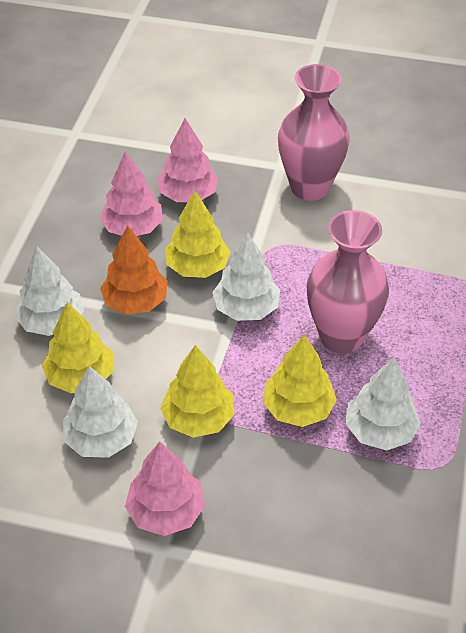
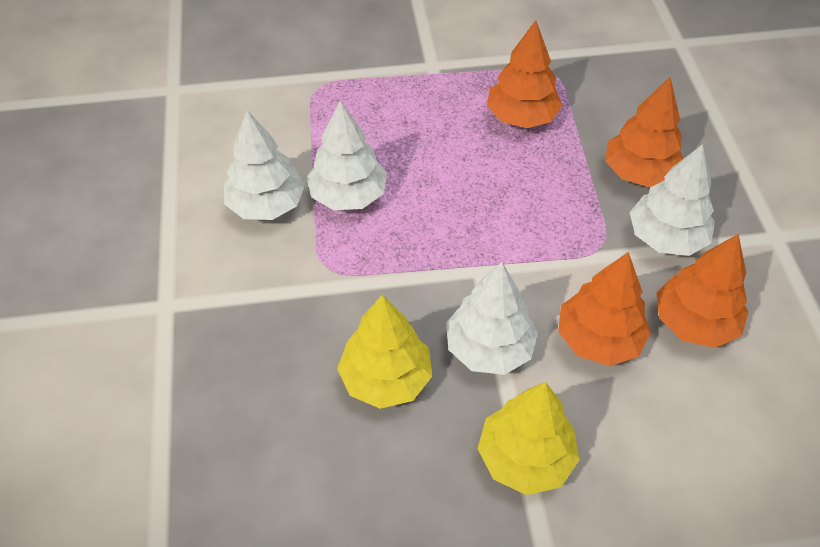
orange tree: [100,225,167,314] = 1 -> [487,20,563,128] [558,252,651,366] [605,77,684,187] [656,234,749,348] = 4
pink tree: [100,151,163,236] [125,441,205,536] [157,118,219,202] = 3 -> none = 0
pink vase: [278,64,350,201] [306,210,389,354] = 2 -> none = 0
yellow tree: [42,302,113,393] [160,345,235,438] [165,191,231,278] [263,334,337,427] = 4 -> [337,295,432,409] [478,382,580,495] = 2

